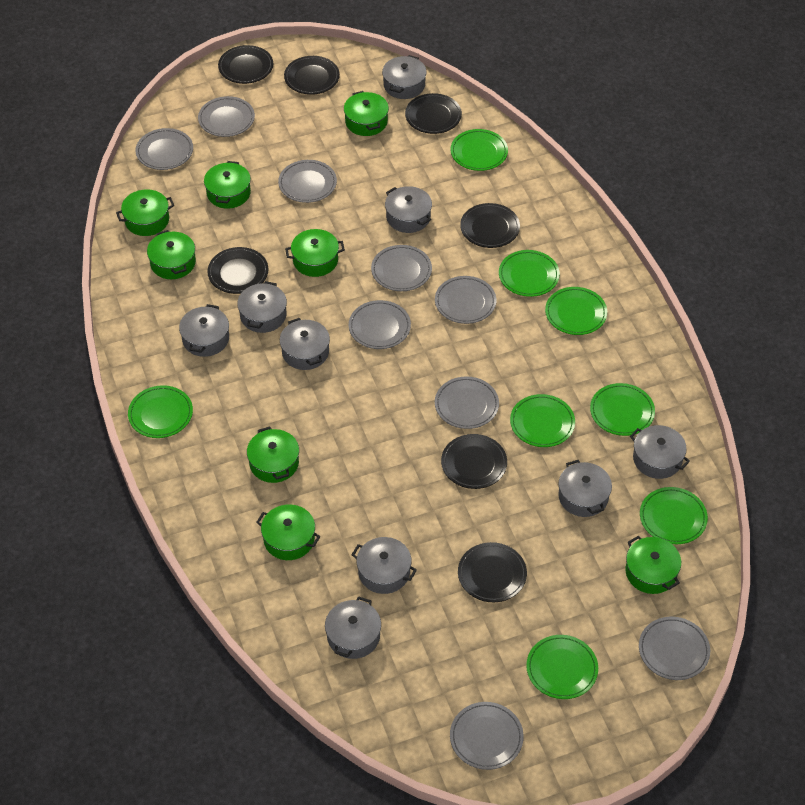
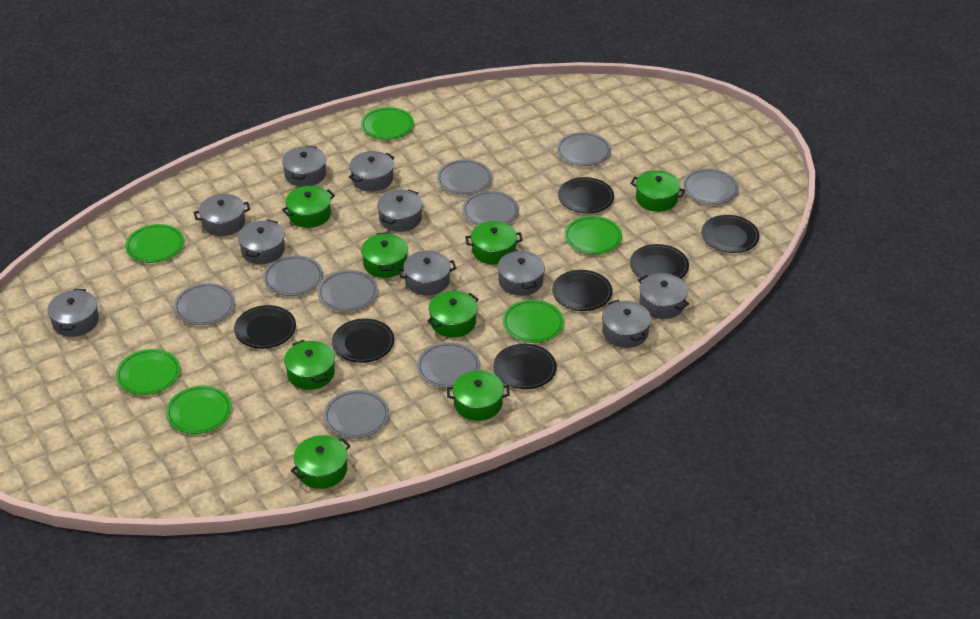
green plate: [128,385,193,438] [450,129,508,171] [499,250,560,297] [510,394,575,447] [526,635,598,699] [545,287,607,335] [590,383,655,436] [640,487,708,544] = 8 -> [116,349,180,395] [125,224,184,263] [166,386,232,434] [361,107,414,140] [502,300,564,343] [564,216,622,254] = 6
grey pot: [179,304,229,357] [237,281,287,333] [280,318,330,370] [325,596,381,659] [352,537,417,594] [382,55,427,99] [385,186,432,233] [558,460,612,517] [630,425,690,479] = 9 -> [47,289,99,337] [194,194,250,236] [238,220,285,264] [282,145,326,187] [349,151,394,192] [377,189,423,232] [398,251,456,296] [498,250,545,296] [602,300,651,348] [638,273,689,319] = 10

